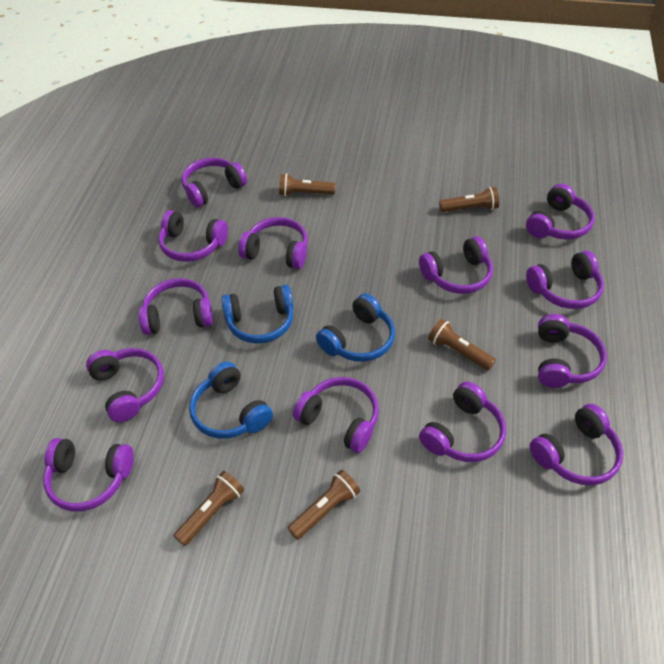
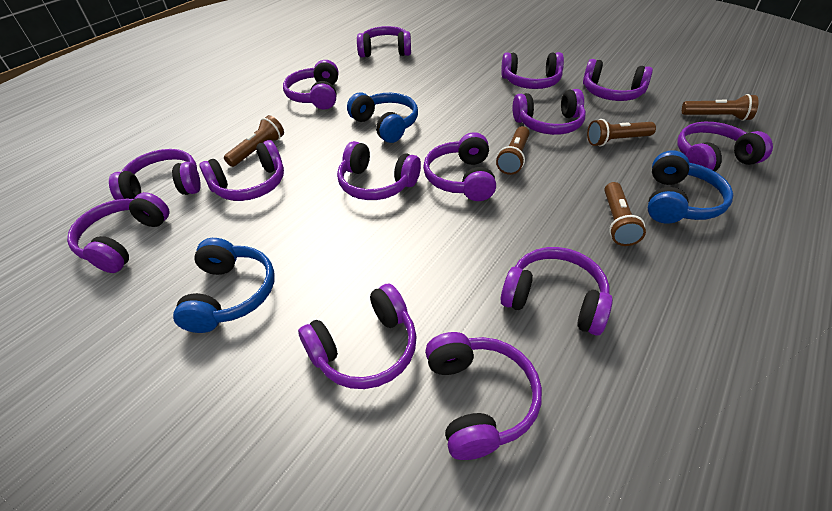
purple headphones: [43,438,134,512] [86,348,164,422] [139,278,213,335] [158,210,228,262] [181,158,247,208] [238,217,308,269] [293,377,379,453] [419,236,493,294] [419,382,506,462] [526,184,594,239] [526,251,604,309] [530,404,623,485] [538,314,607,388] = 13 -> [67,192,170,273] [109,149,201,200] [199,140,284,201] [283,60,338,109] [298,284,417,389] [337,141,421,200] [357,26,411,58] [423,132,496,201] [425,332,542,460] [500,247,613,335] [501,52,564,89] [513,89,586,135] [583,59,653,101] [677,122,773,171] = 14

